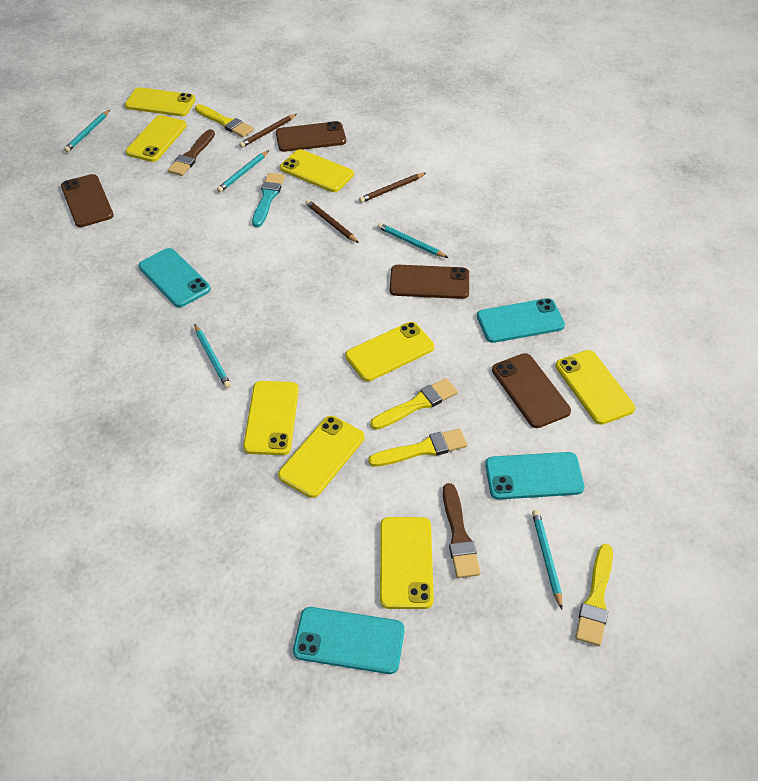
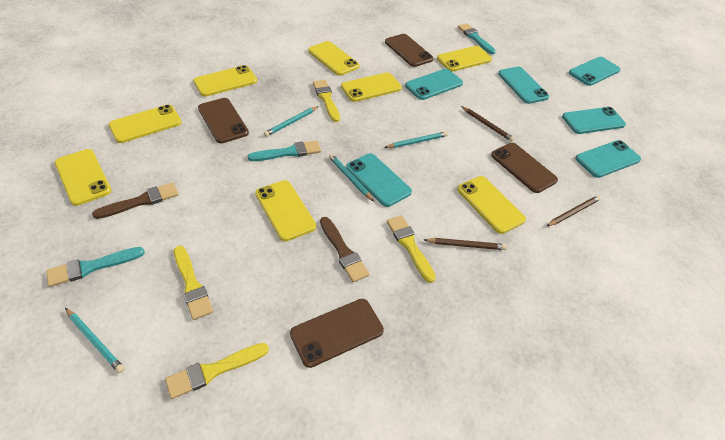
turquoise brush: [252,173,285,227] = 1 -> [46,247,145,287] [248,140,321,161] [458,23,496,54] = 3
turquoise pencil: [64,110,110,152] [194,324,231,388] [217,150,269,193] [377,223,448,258] [532,510,562,609] = 5 -> [65,308,125,373] [264,106,319,137] [329,154,374,201] [384,131,448,148] = 4
turquoise phone: [138,248,211,307] [293,607,405,674] [477,298,565,343] [485,452,584,500] = 4 -> [346,153,412,207] [405,69,463,100] [498,67,549,104] [562,107,626,134] [569,57,620,86] [575,140,641,178] = 6

